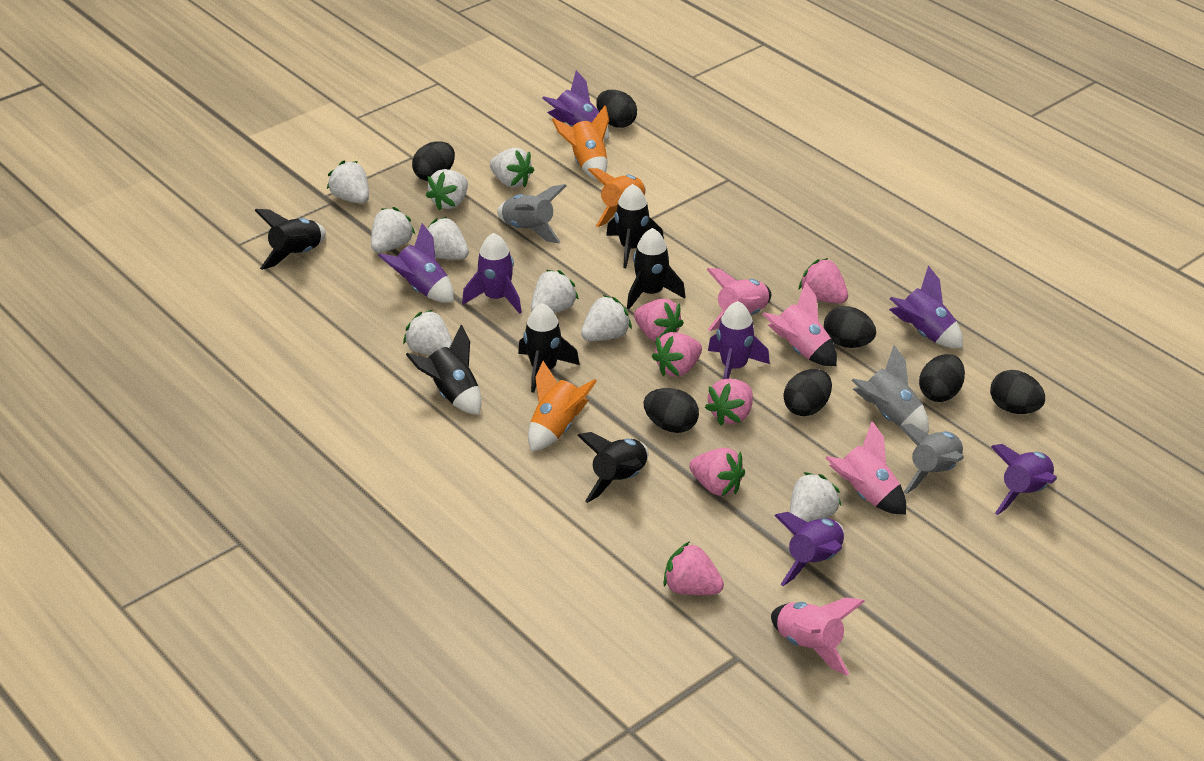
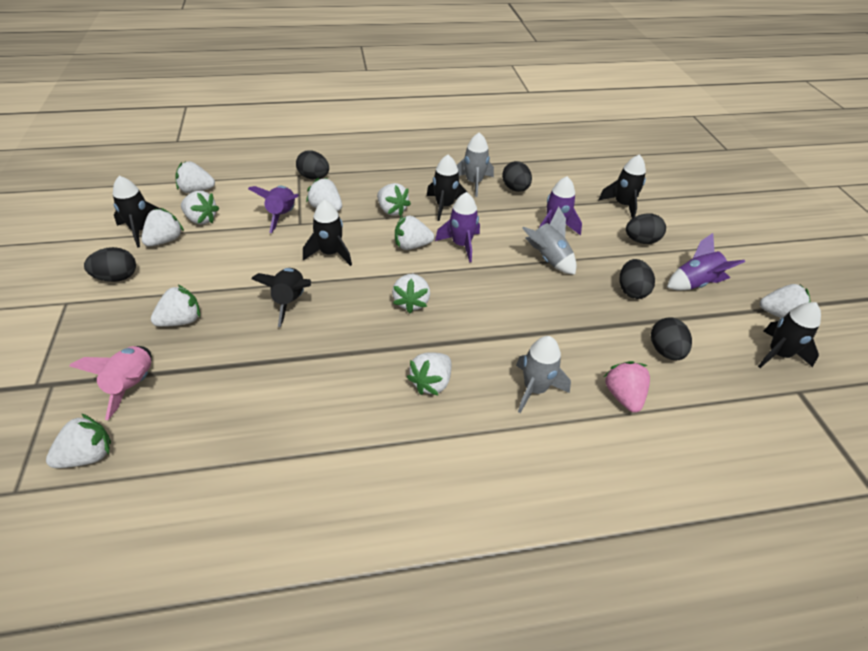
black egg: [412,141,455,181] [596,90,637,128] [643,388,699,433] [784,369,832,416] [824,306,876,348] [919,354,965,402] [990,370,1045,414] = 7 -> [84,247,136,282] [296,151,329,179] [502,161,532,192] [620,259,655,299] [626,213,666,244] [651,317,692,360] = 6
orange rocket: [528,361,597,452] [552,105,609,181] [588,168,646,227] = 3 -> none = 0
pink rocket: [706,268,771,331] [762,281,837,366] [771,597,865,676] [825,421,906,515] = 4 -> [69,346,152,420] = 1
pink strawberry: [634,299,684,342] [652,332,702,377] [663,541,724,595] [689,448,745,496] [705,379,753,425] [799,258,848,303] = 6 -> [604,361,650,413] = 1
purple rocket: [378,223,454,303] [462,233,522,314] [542,70,609,139] [708,301,770,379] [774,512,844,586] [889,265,963,348] [991,444,1057,515] = 7 -> [248,186,299,233] [435,192,480,263] [539,176,582,235] [667,233,745,291] = 4
white strawberry: [327,160,369,203] [371,207,415,253] [403,310,452,355] [426,169,468,211] [427,217,469,260] [490,148,534,188] [531,270,579,313] [581,295,632,341] [790,472,841,522] = 9 -> [46,414,111,468] [141,208,184,246] [151,285,200,327] [175,161,215,193] [181,191,219,225] [306,178,342,211] [377,183,411,216] [392,274,430,313] [395,216,434,250] [407,352,451,396] [760,284,811,318] = 11

